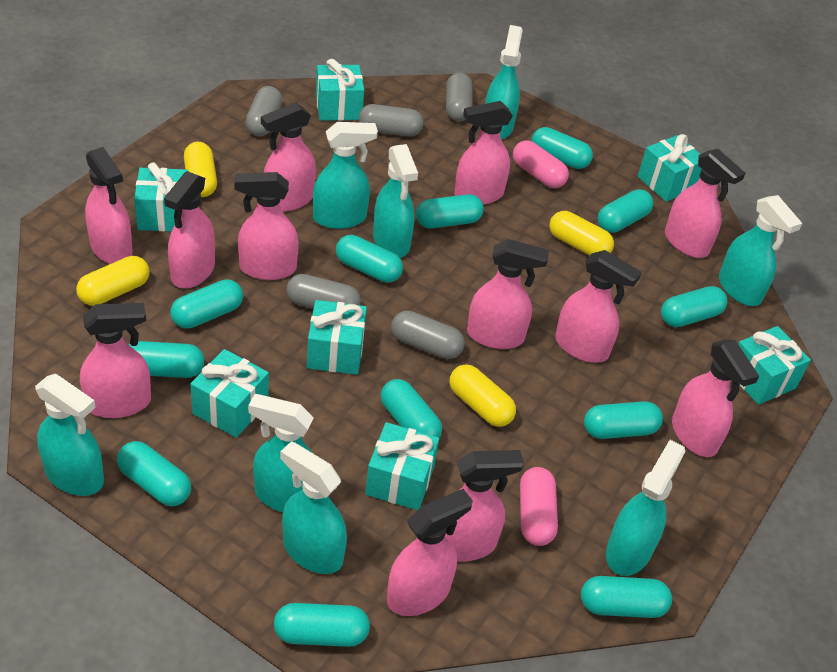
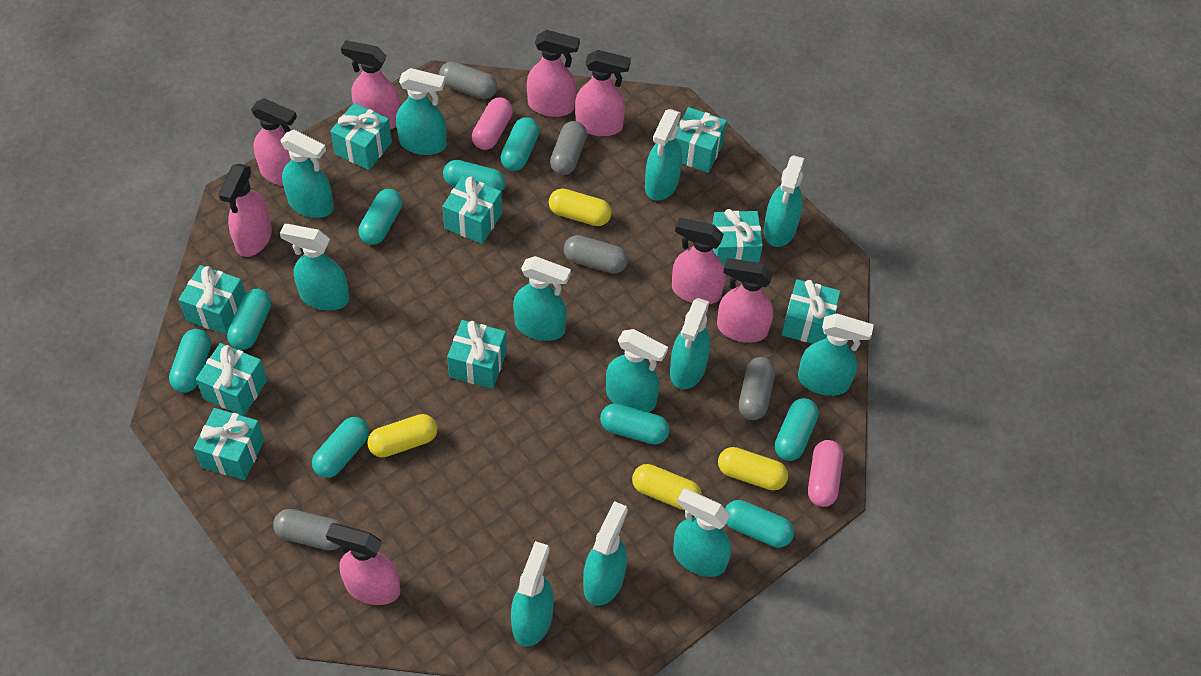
pink spray bottle: [80,303,151,418] [85,147,133,264] [164,171,215,288] [234,172,299,280] [261,102,316,212] [387,489,473,616] [445,450,524,561] [454,101,513,205] [467,239,549,349] [555,250,642,363] [665,149,745,258] [672,340,759,457] = 12 -> [218,164,272,257] [251,98,297,186] [326,523,401,605] [341,40,401,129] [527,30,580,117] [575,50,631,136] [672,218,726,304] [717,258,773,343] = 8
turquoise capsule: [117,441,191,506] [129,341,204,378] [171,279,243,329] [274,603,370,647] [336,235,403,283] [381,379,442,438] [416,194,484,229] [531,127,593,169] [581,576,672,618] [584,401,663,439] [598,189,654,233] [661,286,728,327] = 12 -> [169,329,211,393] [227,289,271,350] [312,417,369,478] [359,189,402,245] [443,160,506,192] [500,117,540,171] [600,403,670,445] [725,500,794,548] [775,398,819,461] = 9
turquoise gift: [134,162,188,231] [190,349,269,438] [307,300,367,375] [316,59,364,121] [365,422,439,510] [638,134,702,202] [738,326,811,405] = 7 -> [178,265,245,335] [194,408,264,480] [196,343,267,416] [330,103,392,170] [442,176,502,244] [447,320,507,389] [676,107,727,173] [712,209,763,267] [782,279,841,344] = 9
turquoise spray bottle: [35,374,104,496] [248,394,314,512] [280,441,347,574] [313,122,378,229] [373,144,418,258] [485,25,523,140] [606,440,685,576] [719,195,802,306] = 8 -> [280,130,334,218] [280,224,349,310] [396,68,447,155] [511,541,554,647] [513,256,571,341] [583,501,628,606] [606,329,668,412] [645,109,682,201] [670,298,710,389] [673,489,731,577] [764,155,805,247] [798,314,874,396] = 12

